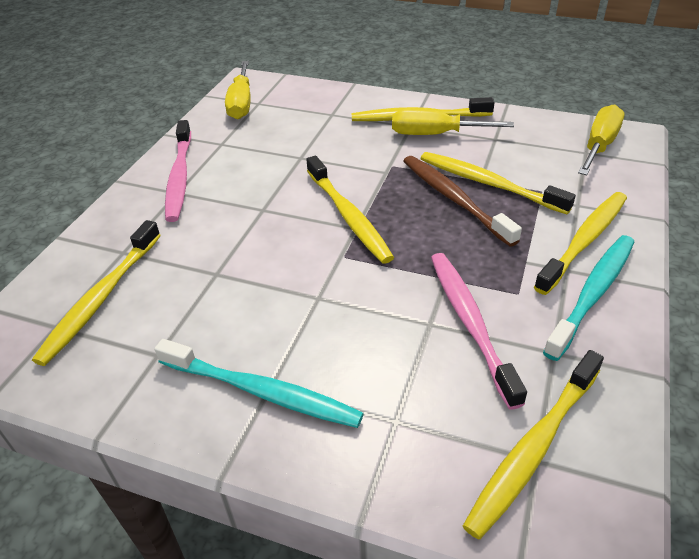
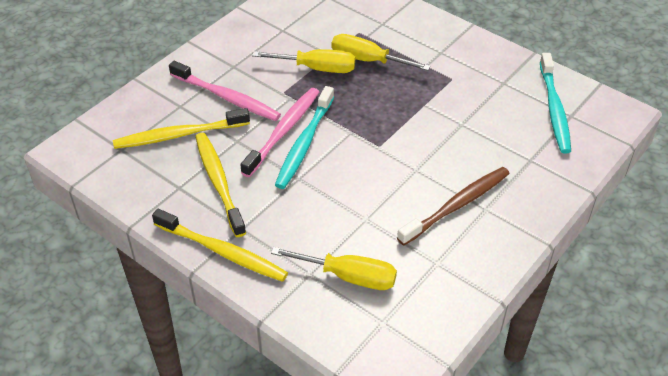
yellow toothbrush: [32,220,161,366] [306,156,394,264] [351,97,495,121] [420,152,576,214] [463,350,604,539] [534,192,627,295] = 6 -> [113,108,250,149] [152,209,288,282] [195,133,246,237] = 3

